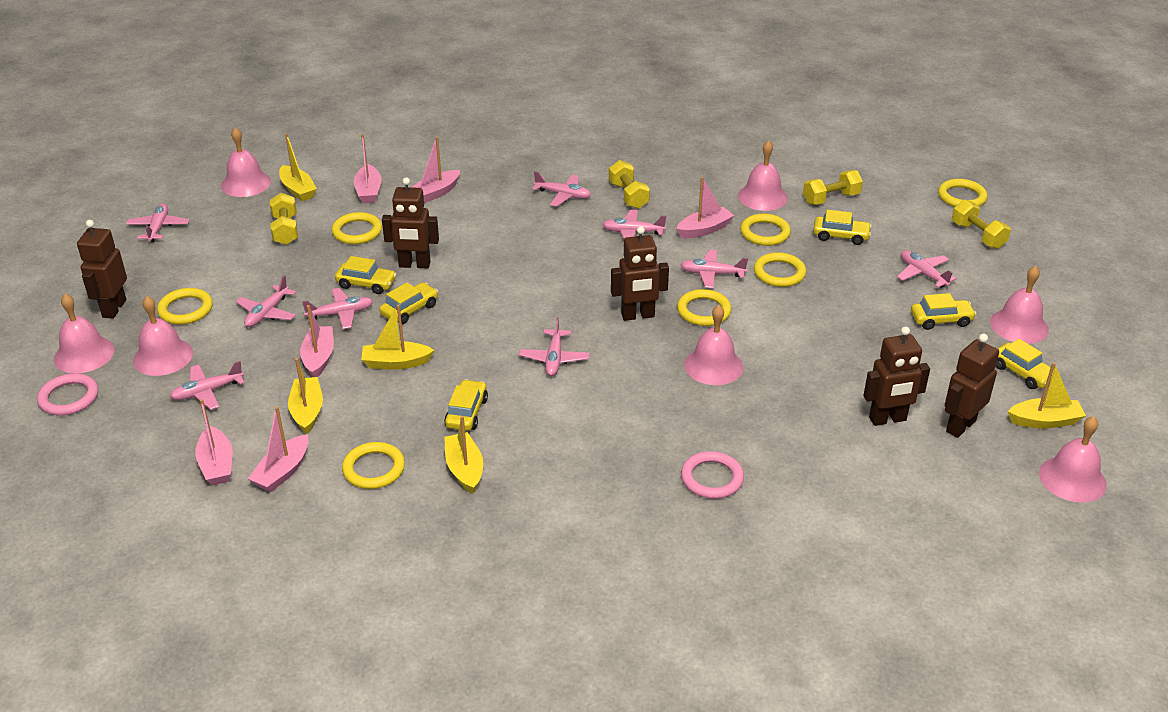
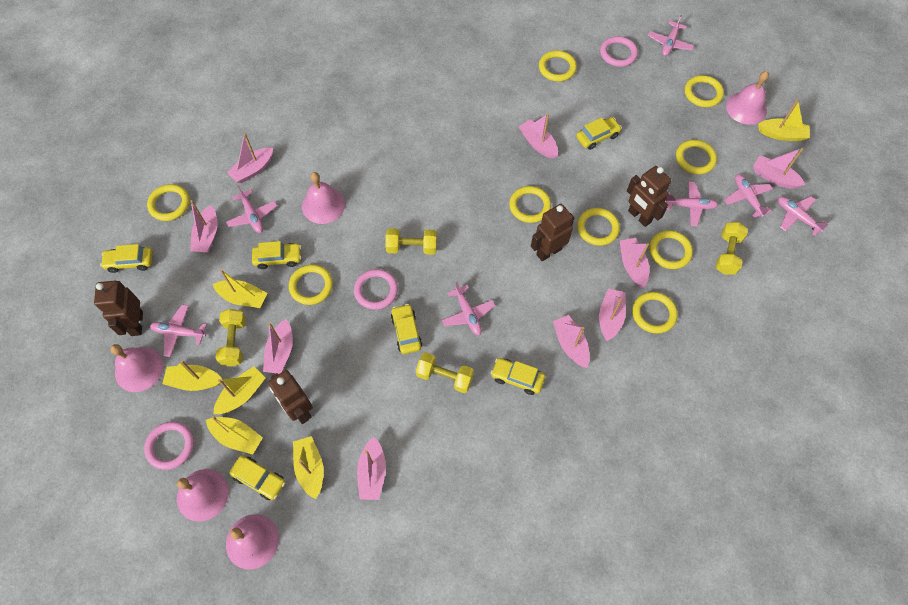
brown robot: [77,220,127,318] [382,177,439,268] [611,226,669,321] [863,326,930,426] [945,334,999,438] = 5 -> [94,281,143,336] [268,370,313,424] [531,204,574,261] [627,166,671,227] = 4
pink bell: [54,294,114,373] [133,296,193,376] [221,127,271,197] [684,305,743,385] [738,140,788,211] [990,266,1049,344] [1039,416,1107,503] = 7 -> [110,344,163,392] [177,469,229,522] [226,514,279,569] [302,172,345,224] [726,71,769,125] = 5
pink boat: [195,399,233,485] [248,406,309,492] [300,305,334,377] [354,134,382,203] [412,137,460,203] [677,177,734,238] = 6 -> [190,200,218,253] [227,133,273,183] [263,319,293,374] [357,437,386,500] [519,114,558,159] [553,315,590,368] [599,288,626,341] [620,238,649,287] [753,148,805,189] = 9
pink plane: [126,203,189,242] [170,361,245,410] [236,275,296,327] [302,288,373,329] [519,317,590,376] [532,171,591,207] [602,209,666,239] [681,249,748,289] [897,250,957,288] = 9 -> [150,305,207,357] [226,185,277,233] [442,282,495,335] [648,15,694,56] [665,181,718,226] [724,174,773,218] [778,196,829,236] = 7
pink ring: [37,373,98,416] [681,451,744,499] = 2 -> [144,421,194,470] [354,269,398,310] [600,36,638,67] = 3
yellow boat: [279,133,317,201] [288,358,323,434] [361,304,434,369] [444,416,483,494] [1008,362,1086,428] = 5 -> [162,360,223,391] [206,416,263,454] [213,269,267,308] [213,366,265,414] [293,436,324,499] [758,99,810,141] = 6
yellow ring: [157,288,213,324] [332,212,382,244] [342,442,405,489] [677,289,731,326] [740,214,791,246] [754,252,806,287] [938,179,987,207] = 7 -> [147,184,190,221] [289,264,333,305] [509,186,551,223] [539,50,577,81] [577,208,620,246] [632,292,678,334] [649,230,693,269] [676,140,717,174] [685,75,724,107] = 9

